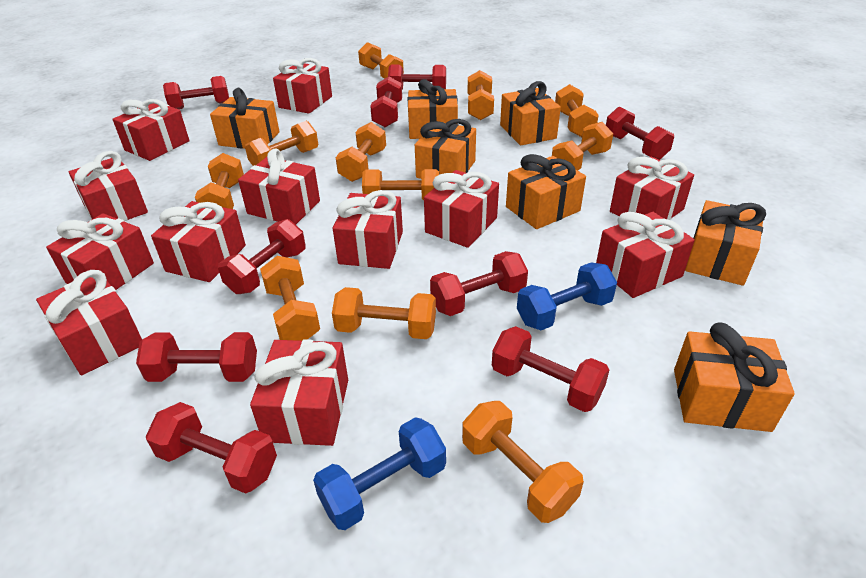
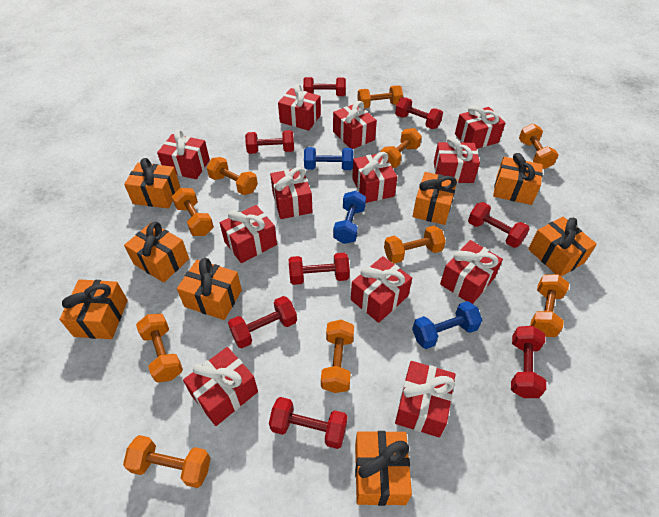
blue dumbbell: [313,417,446,530] [517,263,617,330] = 2 -> [304,147,353,170] [333,191,366,244] [412,301,482,349] = 3
orange dumbbell: [195,153,244,209] [245,121,318,166] [260,256,320,341] [332,287,436,339] [336,122,386,182] [358,42,404,79] [362,169,439,200] [462,401,584,523] [468,70,494,120] [552,122,613,170] [555,84,599,137] = 11 -> [123,435,211,488] [136,314,183,383] [172,188,214,236] [207,157,258,195] [321,320,354,393] [357,85,403,108] [381,128,422,168] [384,226,446,264] [519,124,559,169] [530,274,569,337] = 10
orange gift: [210,88,279,149] [408,79,458,139] [415,119,476,179] [500,81,561,146] [506,154,586,229] [674,322,795,432] [685,200,766,286] = 7 -> [60,279,128,339] [124,158,180,209] [124,222,189,283] [177,258,242,320] [355,431,412,506] [413,172,458,225] [493,153,543,205] [528,217,597,276] = 8
red dumbbell: [136,332,257,382] [146,402,277,493] [163,76,229,109] [218,219,306,294] [370,77,402,127] [388,65,446,90] [430,251,528,316] [492,326,609,412] [606,107,674,160] = 9 -> [228,296,297,348] [245,130,294,154] [269,397,348,449] [289,253,350,285] [303,77,346,96] [395,97,443,129] [468,202,530,248] [511,326,546,398] = 8

